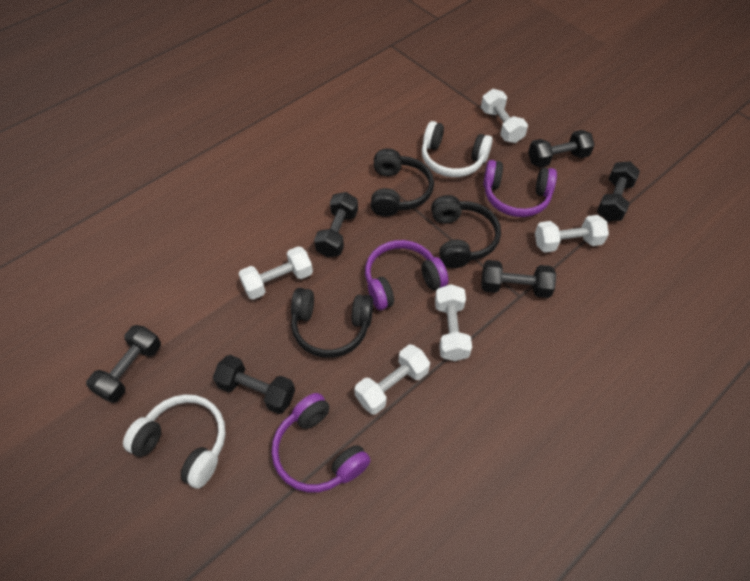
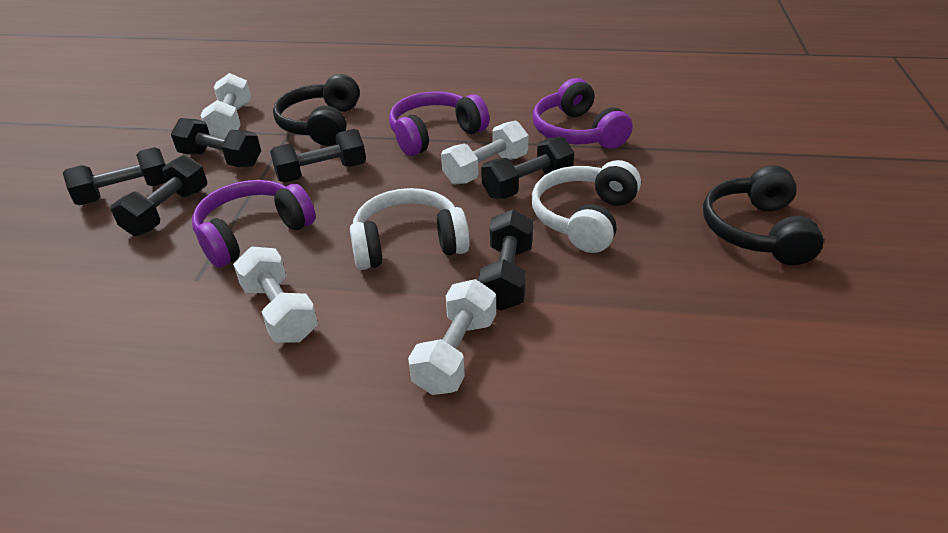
black headphones: [291,288,373,358] [371,148,434,217] [431,195,501,268] = 3 -> [273,74,360,146] [703,165,824,265] = 2
white dumbbell: [238,246,313,300] [354,345,430,415] [435,284,472,361] [481,89,528,143] [535,215,609,252] = 5 -> [200,73,251,138] [233,246,318,343] [408,279,496,395] [441,121,528,185] = 4

